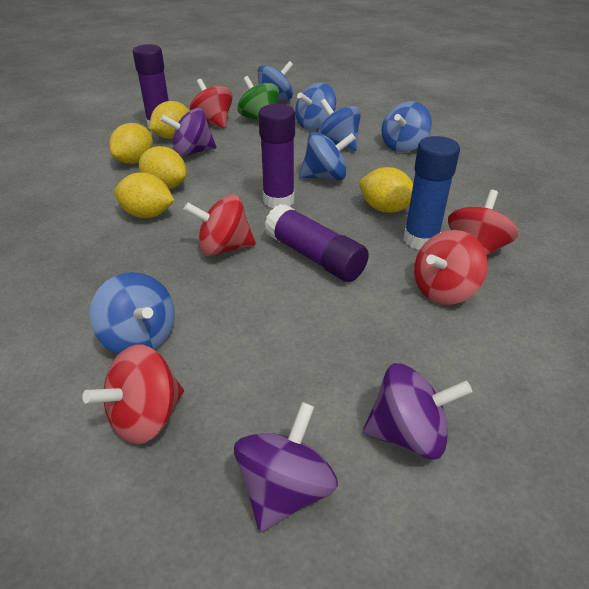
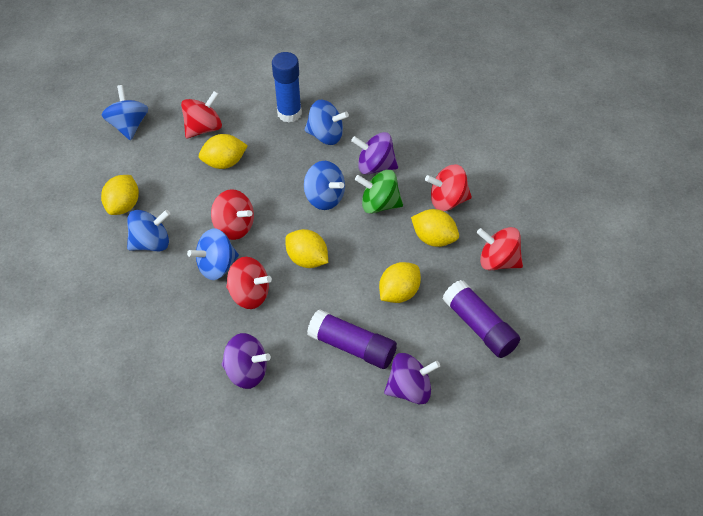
blue spinning top: [90,272,175,354] [258,61,293,101] [295,83,336,130] [300,132,356,180] [318,99,361,151] [381,101,432,152] = 6 -> [102,85,148,141] [127,210,170,251] [187,228,239,280] [304,100,349,145] [304,161,345,210] = 5
purple glue stick: [133,44,169,129] [258,104,295,209] [265,204,369,282] = 3 -> [307,309,397,369] [443,280,520,358] = 2

